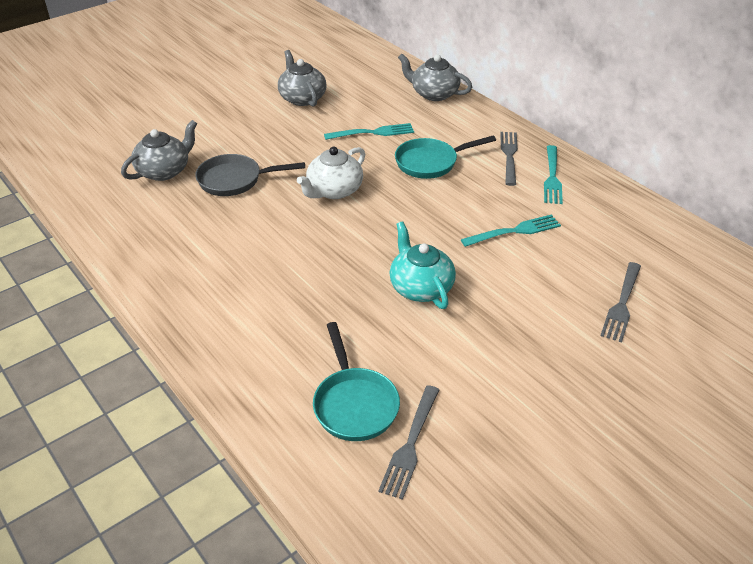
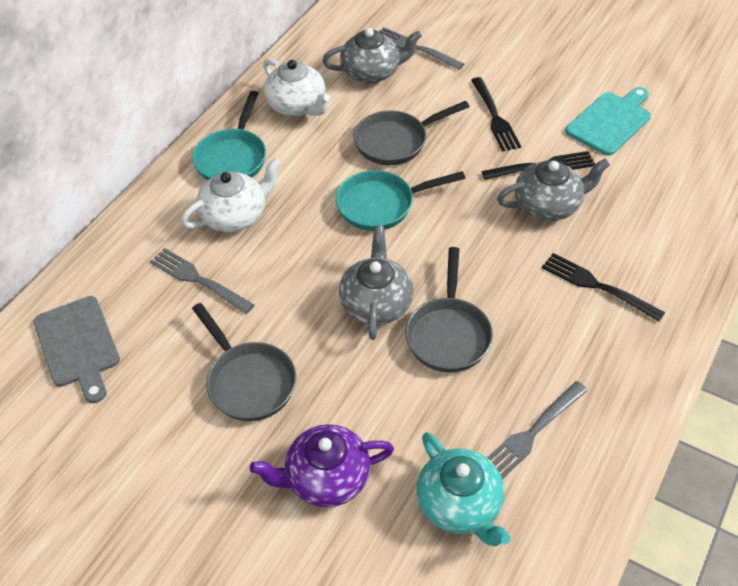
black fork: none = 0 -> [471,77,521,152] [481,151,595,180] [542,253,665,322] = 3
grey cutting board: none = 0 -> [34,296,120,403] = 1
grey pan: [195,154,305,196] = 1 -> [192,303,296,421] [354,101,469,165] [406,247,493,372] = 3
purple teapot: none = 0 -> [250,424,394,507] = 1
turquoise cutting board: none = 0 -> [565,87,651,156] = 1
turquoise fork: [324,123,414,140] [461,214,561,247] [544,145,563,204] = 3 -> none = 0
white teapot: [297,147,365,199] = 1 -> [181,158,281,232] [263,58,330,116] = 2

